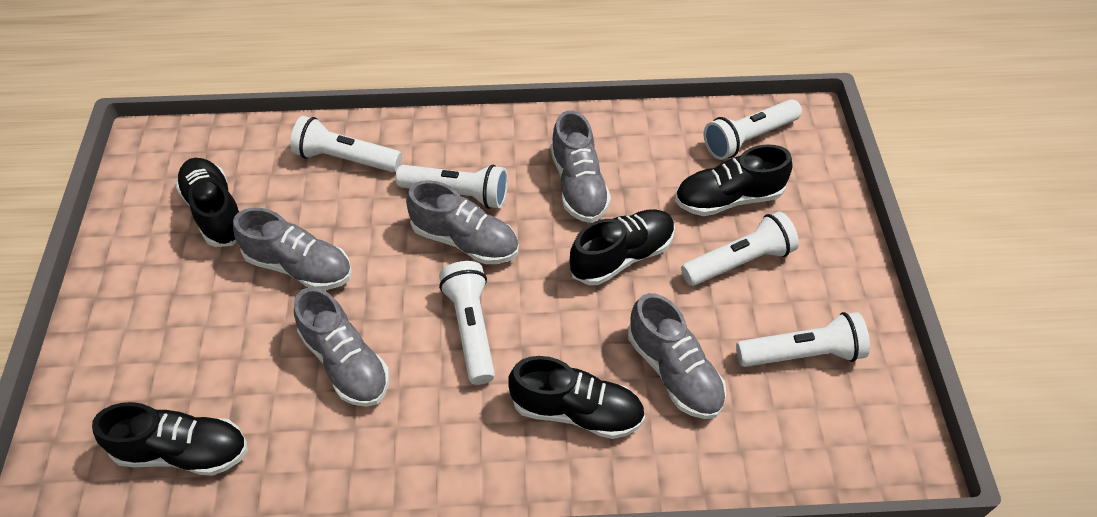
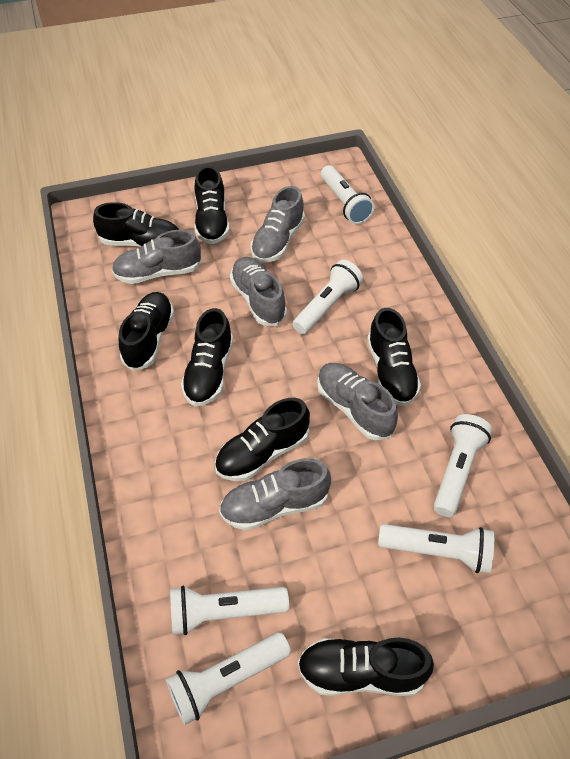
black shoe: [92,402,248,476] [175,158,240,247] [509,356,645,439] [570,209,675,285] [675,144,793,216] = 5 -> [93,202,179,247] [119,292,174,371] [181,308,233,407] [195,166,230,244] [215,398,310,481] [298,638,434,696] [367,308,421,406] = 7

